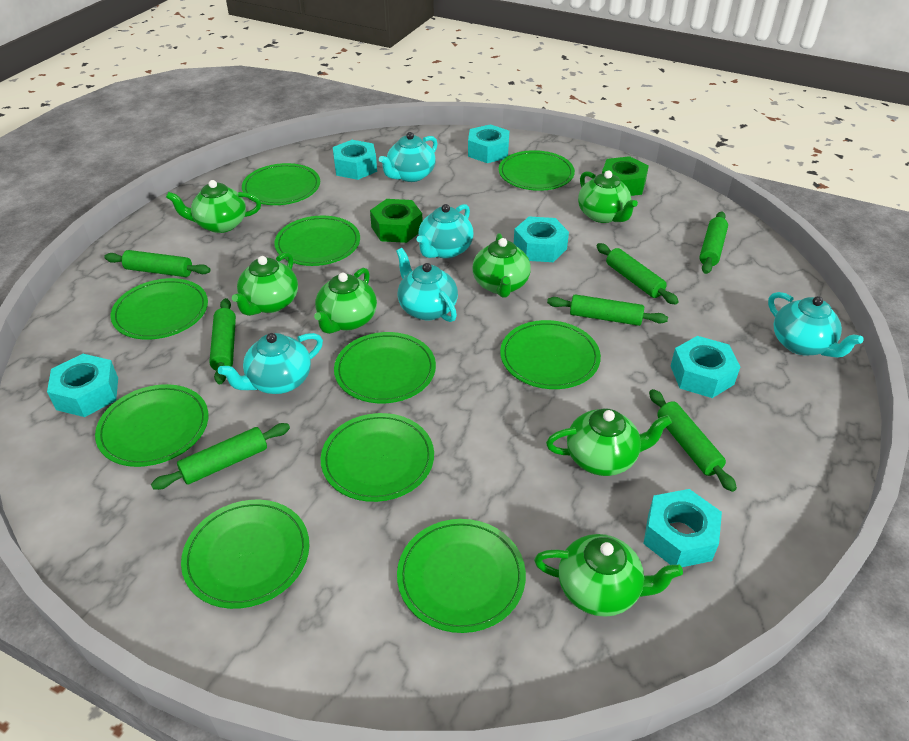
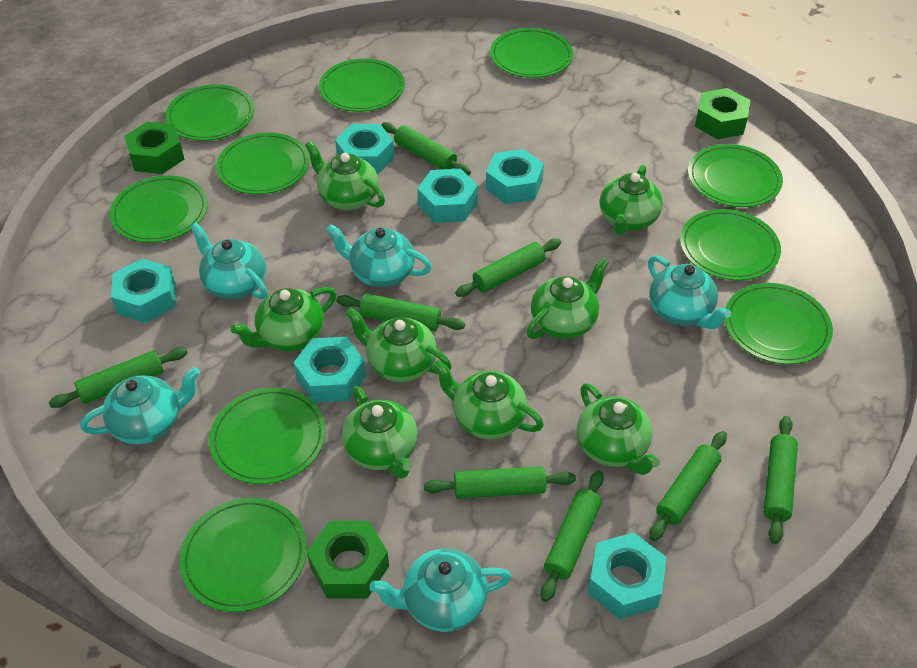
green nut: [370,199,423,243] [602,156,649,196] = 2 -> [125,122,185,174] [307,521,389,599] [695,88,751,139] = 3
green rolling pin: [104,250,210,277] [151,423,290,490] [209,298,236,384] [547,294,668,326] [596,243,679,305] [649,389,737,492] [700,211,728,274] = 7 -> [49,347,188,408] [336,293,465,331] [382,122,471,175] [424,466,576,499] [455,239,561,297] [541,470,604,602] [649,431,727,541] [764,416,798,544] = 8
green teapot: [166,180,261,233] [232,252,298,316] [314,268,377,334] [472,233,531,298] [534,534,683,617] [546,408,672,476] [578,171,638,223] = 7 -> [231,287,336,351] [305,141,385,210] [342,386,418,478] [345,308,452,382] [433,360,544,440] [527,258,609,339] [577,383,660,475] [600,165,663,235] = 8

